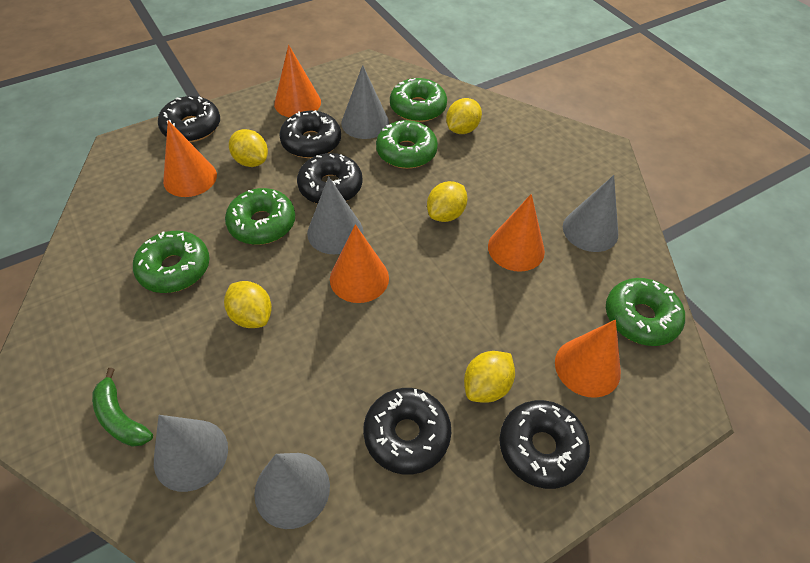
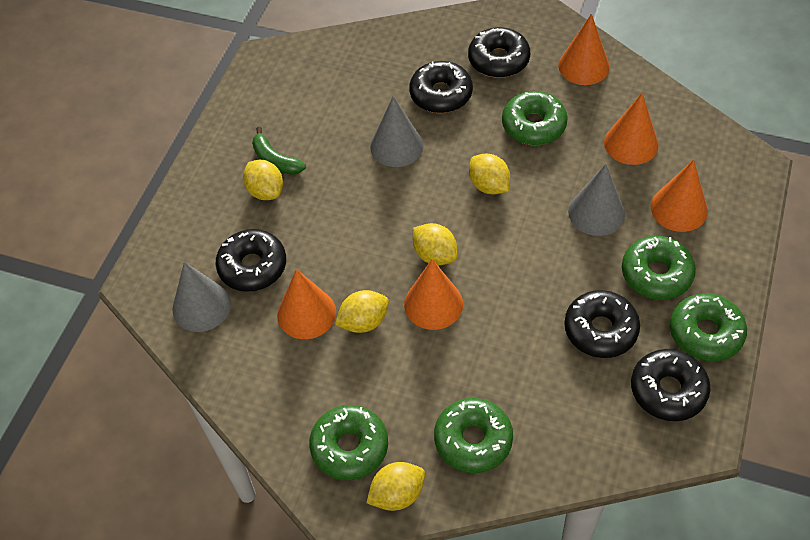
grey cone: [154,415,228,492] [254,453,330,529] [307,176,363,254] [341,65,389,139] [563,175,618,252] = 5 -> [172,262,231,332] [370,96,424,167] [568,164,625,236] = 3

